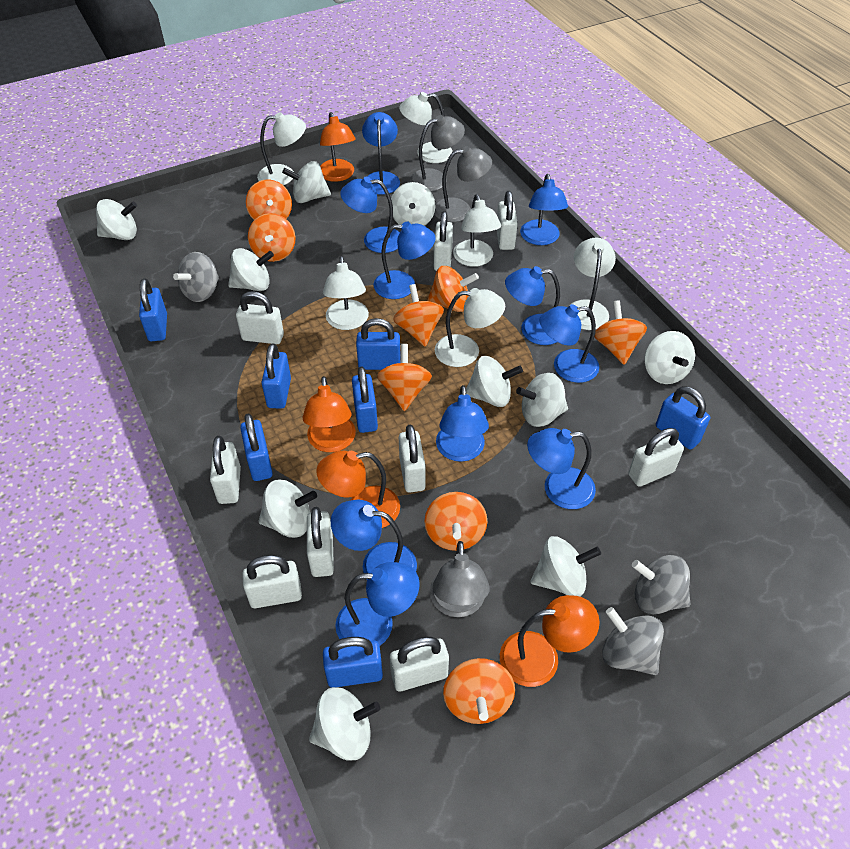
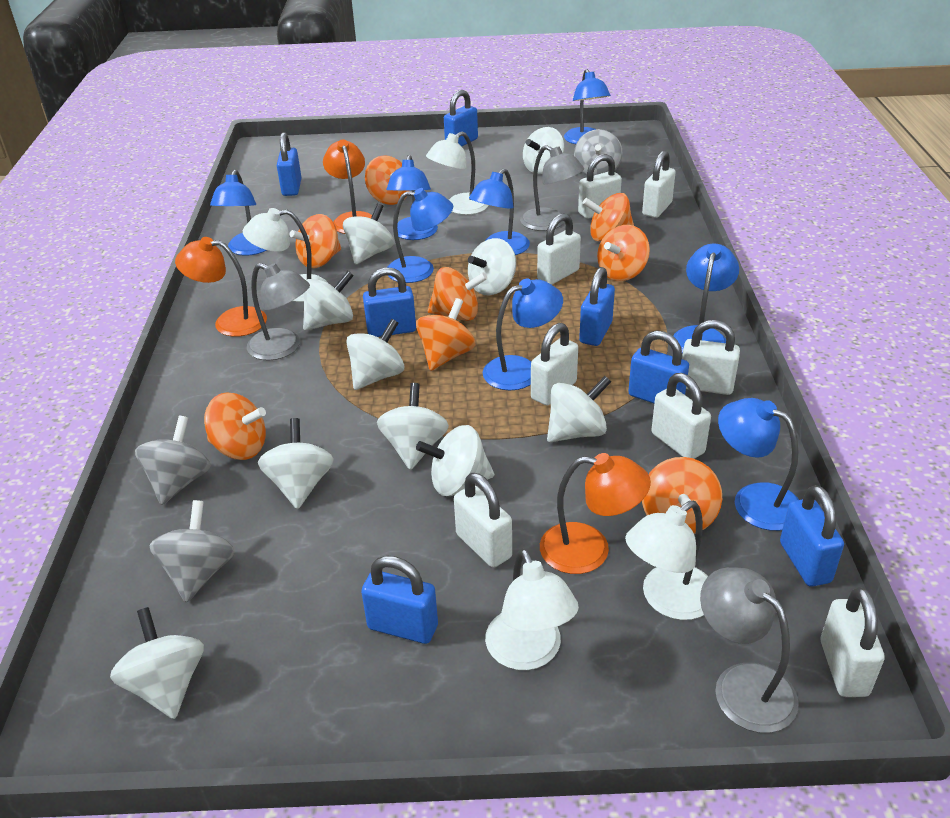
blue lamp: [331,500,417,573] [335,562,420,645] [340,177,400,253] [362,112,400,195] [373,221,436,299] [436,385,489,462] [505,266,560,345] [520,174,568,245] [527,428,596,509] [540,304,599,383] = 10 -> [210,170,266,256] [386,155,438,240] [387,188,453,283] [469,168,530,255] [483,279,563,390] [564,69,611,144] [673,244,739,353] [718,398,799,531] = 8
orange lamp: [302,376,356,452] [316,451,400,528] [320,112,356,182] [500,595,599,687] = 4 -> [175,237,267,337] [323,139,372,234] [540,453,651,574] = 3
white lamp: [257,112,306,185] [323,256,369,330] [399,92,453,163] [435,288,505,367] [453,194,501,267] [568,238,616,330] = 6 -> [243,208,328,302] [426,132,488,215] [485,549,579,670] [625,501,708,620] = 4
white padlock: [210,436,241,504] [236,291,284,344] [242,555,302,608] [307,507,334,577] [390,637,449,692] [399,425,426,493] [434,211,453,271] [497,191,518,250] [628,428,684,487] = 9 -> [454,473,512,568] [531,323,578,406] [537,213,581,285] [578,154,622,219] [642,150,676,218] [651,373,711,459] [682,320,740,395] [821,587,885,697] = 8

